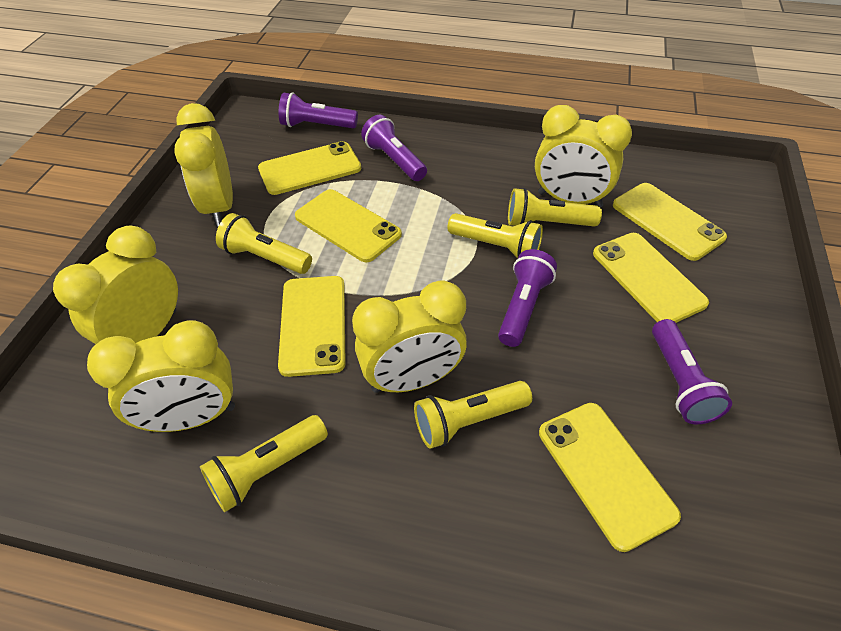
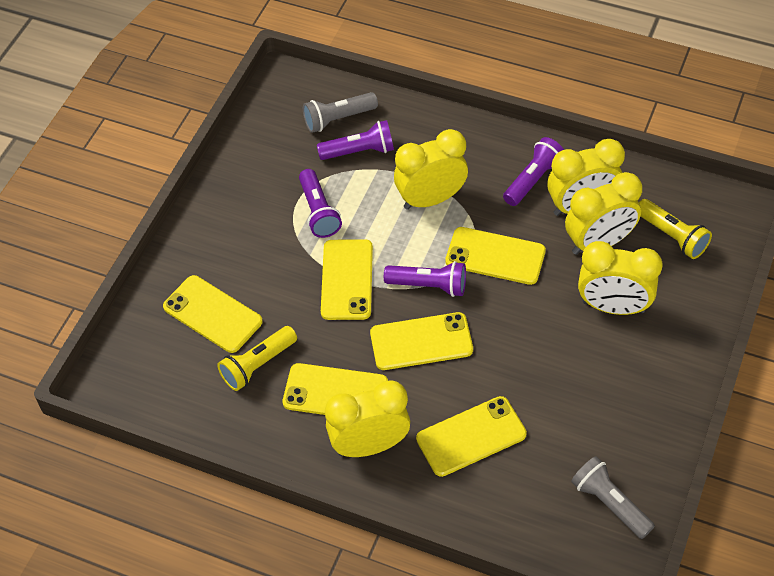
grey flashlight: none = 0 -> [303,92,378,133] [571,456,655,539] = 2
yellow flashlight: [200,415,328,512] [216,213,312,274] [414,381,532,449] [447,213,543,258] [508,188,602,227] = 5 -> [217,326,297,391] [639,199,712,259] = 2

